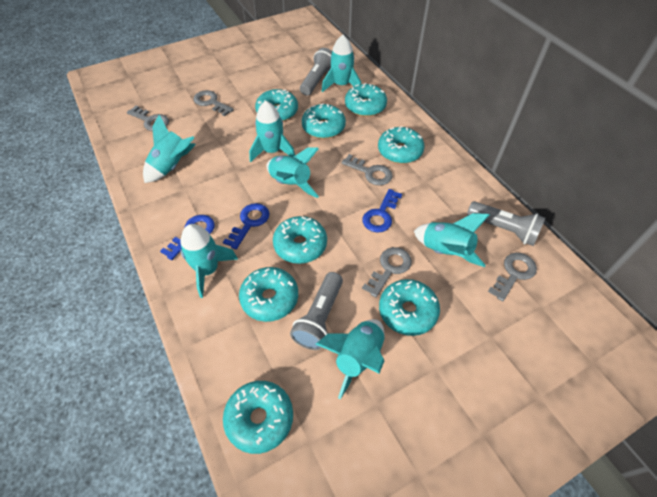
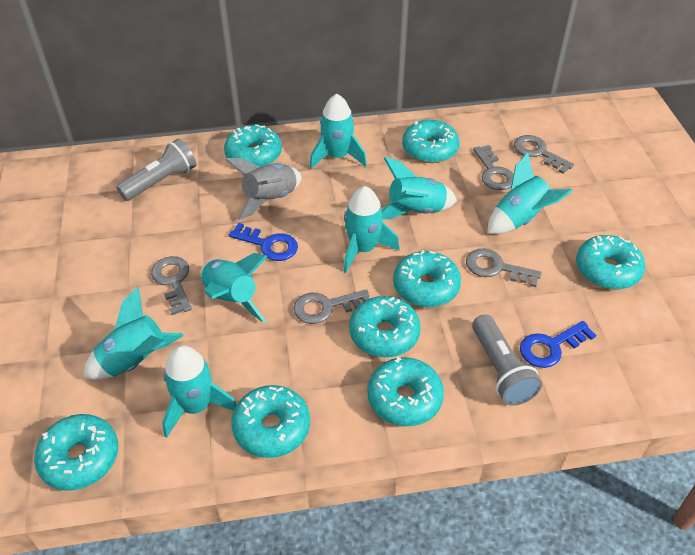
blue key: [160,215,215,260] [223,203,270,249] [363,189,402,233] = 3 -> [229,223,298,261] [520,321,596,368] = 2
grey flashlight: [290,272,343,350] [300,48,332,96] [467,201,545,246] = 3 -> [116,139,196,201] [472,314,542,406] = 2
grey rocket: none = 0 -> [225,158,302,220] = 1

